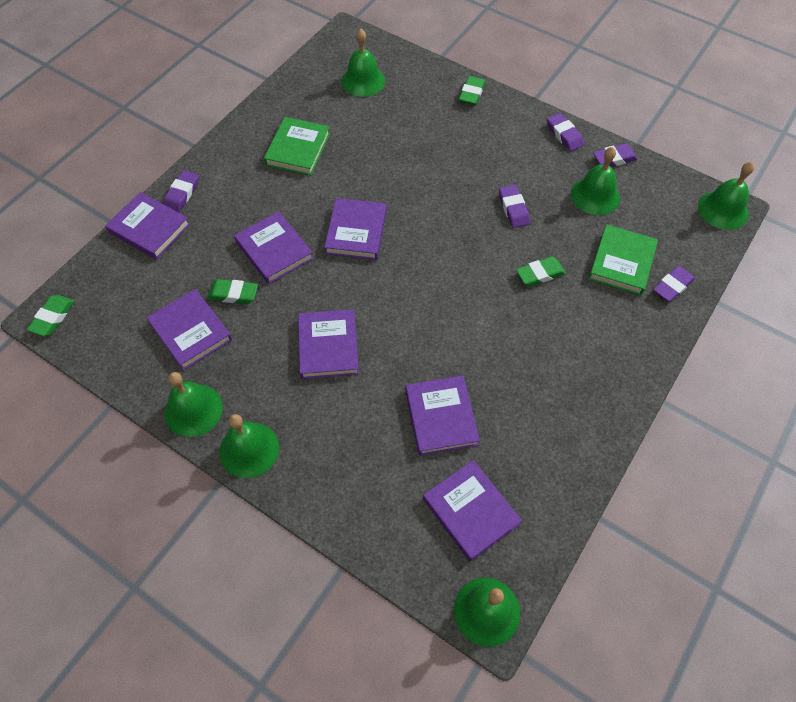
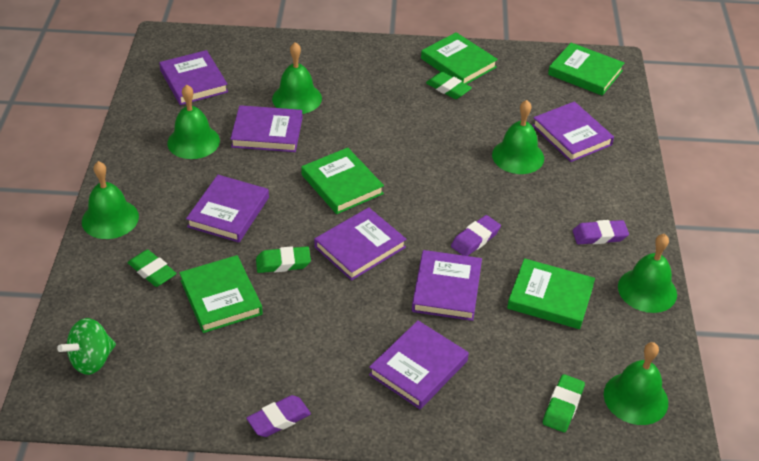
green book: [264,117,330,176] [589,224,658,295] = 2 -> [179,255,263,333] [301,148,384,214] [421,32,498,84] [507,258,595,329] [548,43,624,96] = 5
green spinning top: none = 0 -> [57,318,116,375] = 1
purple eraser: [163,170,199,212] [499,185,530,228] [547,113,584,151] [593,144,638,167] [653,266,695,302] = 5 -> [246,395,311,437] [451,215,501,256] [572,220,629,244] = 3

